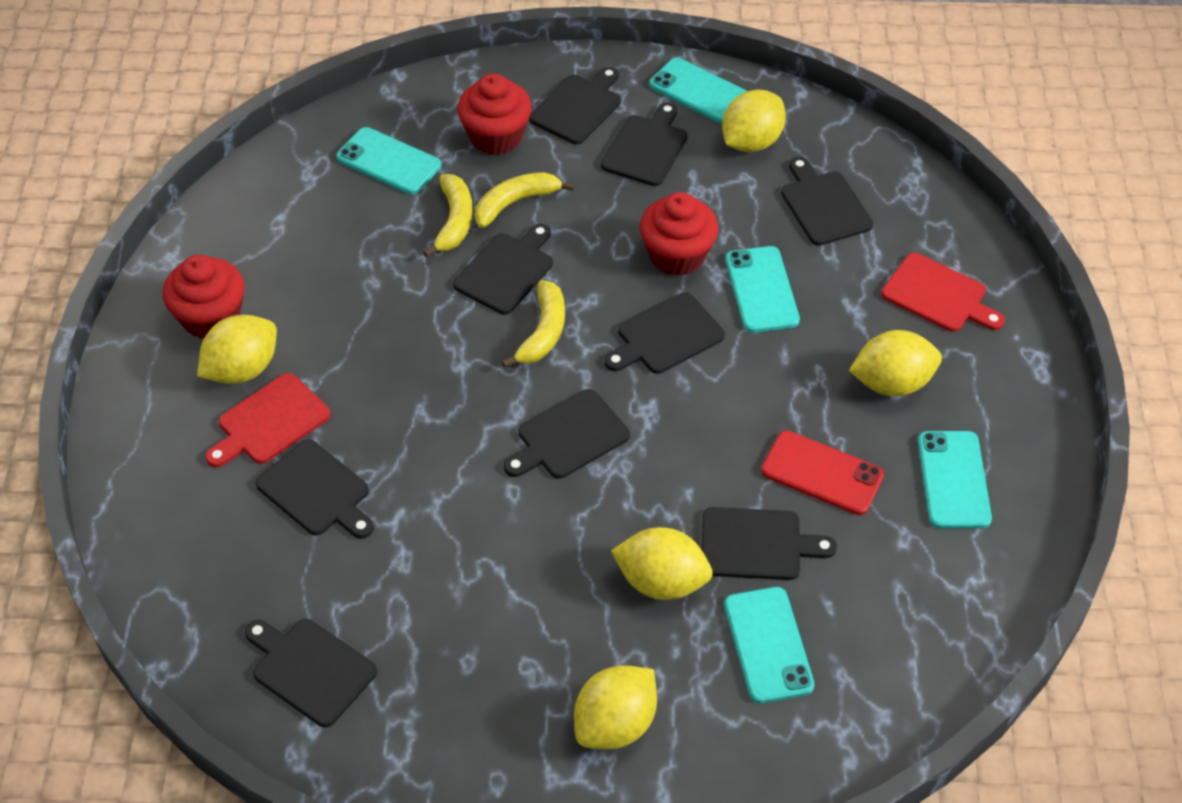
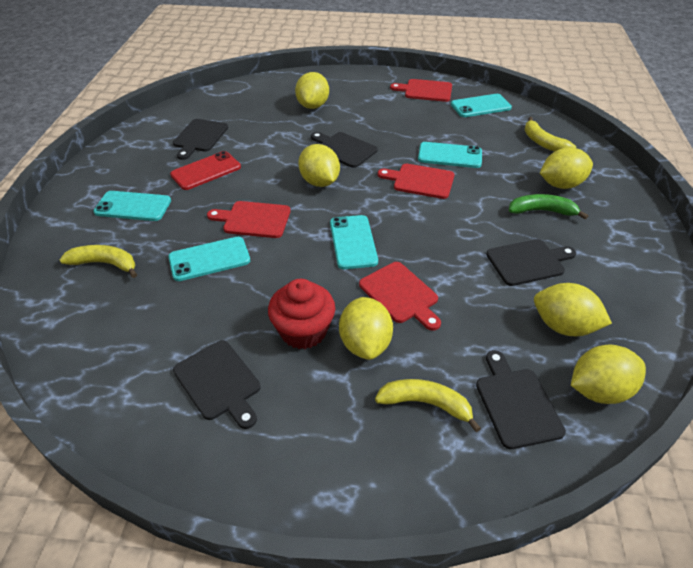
black cutting board: [245,619,377,727] [255,439,374,539] [453,224,553,314] [504,389,630,479] [529,67,621,144] [601,102,688,186] [604,292,725,374] [702,507,837,580] [781,157,873,246] = 9 -> [173,119,228,160] [173,340,260,429] [311,132,377,168] [476,350,566,449] [486,239,576,286] = 5
green banana: none = 0 -> [509,194,588,220] = 1
red cupcake: [163,255,245,339] [457,73,532,155] [640,192,718,276] = 3 -> [268,279,335,349] = 1
red cutting board: [205,373,331,468] [881,253,1005,332] = 2 -> [207,201,291,238] [359,262,441,331] [378,164,455,199] [390,79,452,102] = 4
yellow lemon: [197,315,277,384] [574,665,657,750] [611,527,713,600] [722,89,786,152] [849,330,942,396] = 5 -> [295,72,329,109] [298,144,340,187] [339,297,393,360] [534,283,612,336] [540,147,593,189] [571,345,646,404] = 6

